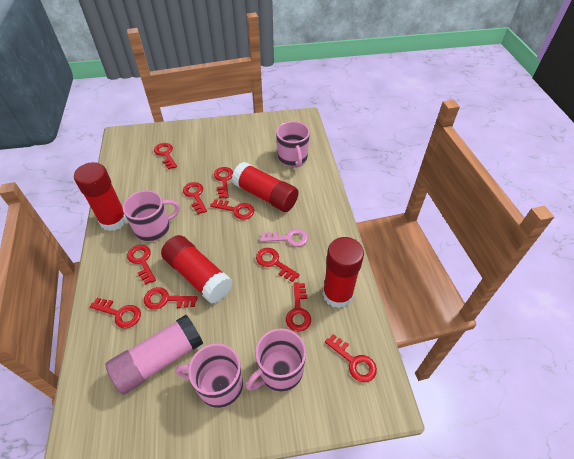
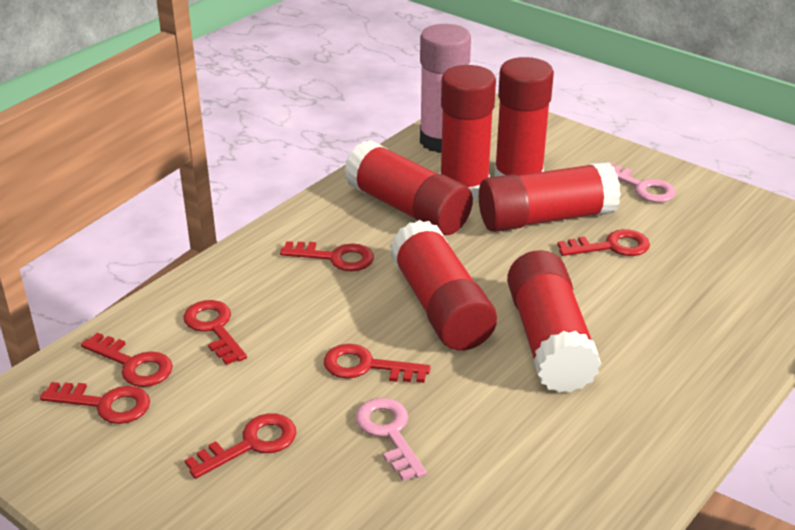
pink key: [260,229,308,247] = 1 -> [355,398,427,481] [610,163,676,203] = 2
pink mug: [123,190,180,242] [176,343,243,408] [246,328,306,392] [276,121,310,167] = 4 -> none = 0
red glue stick: [74,162,127,231] [161,235,233,304] [231,162,299,212] [322,237,364,308] = 4 -> [344,140,473,235] [390,220,497,351] [440,65,496,201] [479,162,621,232] [494,57,554,177] [507,250,602,393] = 6
red key: [90,298,141,328] [127,245,156,285] [144,287,198,309] [154,143,177,169] [183,182,207,214] [210,199,254,220] [214,167,233,198] [256,248,300,282] [286,282,311,332] [325,334,377,382] = 10 -> [40,382,150,424] [81,332,173,387] [183,300,247,365] [185,413,296,479] [280,241,374,271] [324,344,430,383] [557,229,650,256] = 7

